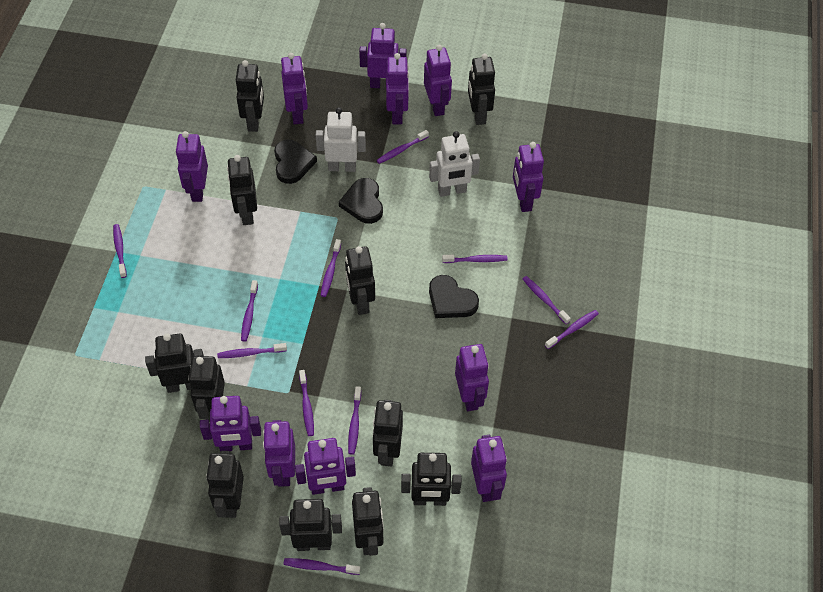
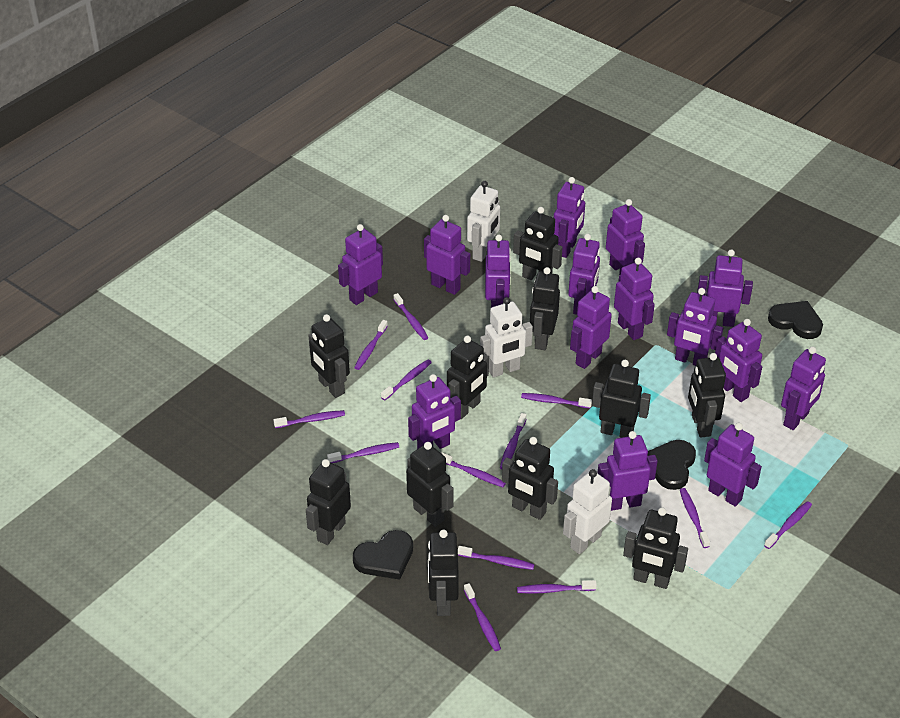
purple robot: [176,131,208,202] [200,396,261,452] [263,420,295,487] [281,53,308,125] [295,438,356,495] [359,23,407,88] [386,53,409,124] [424,45,452,116] [455,344,489,411] [471,435,507,502] [513,142,544,212] = 11 -> [338,224,383,305] [408,374,461,449] [424,215,470,295] [485,234,511,308] [554,177,585,258] [568,233,600,315] [570,286,612,369] [598,431,658,511] [606,199,645,275] [614,258,655,340] [667,288,723,366] [697,249,753,327] [704,423,762,507] [715,319,762,402] [781,346,826,430] = 15
purple toothbrush: [113,224,127,278] [217,343,287,358] [241,280,258,341] [283,558,360,575] [299,370,314,436] [321,239,341,297] [348,386,361,455] [377,130,429,164] [442,255,508,263] [523,276,571,324] [545,310,599,349] = 11 -> [273,410,345,428] [327,442,399,463] [354,320,388,370] [381,360,432,400] [394,293,428,340] [440,452,506,487] [458,546,534,570] [464,583,501,651] [500,413,526,470] [517,580,597,594] [521,393,592,408] [680,488,710,548] [764,501,812,549] = 13
white robot: [316,107,366,172] [429,131,480,197] = 2 -> [467,181,500,262] [480,297,533,377] [563,469,612,554] = 3

